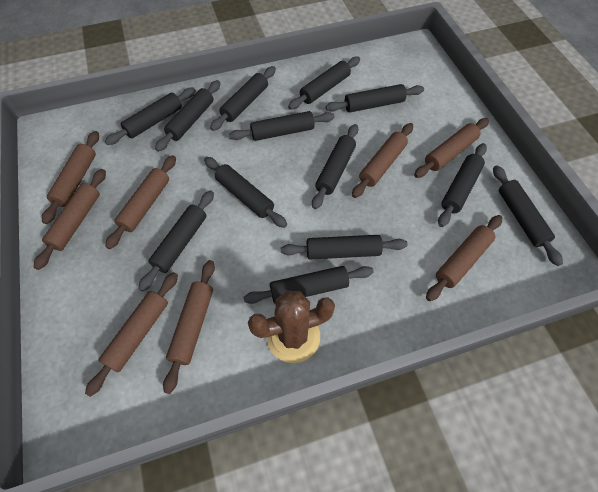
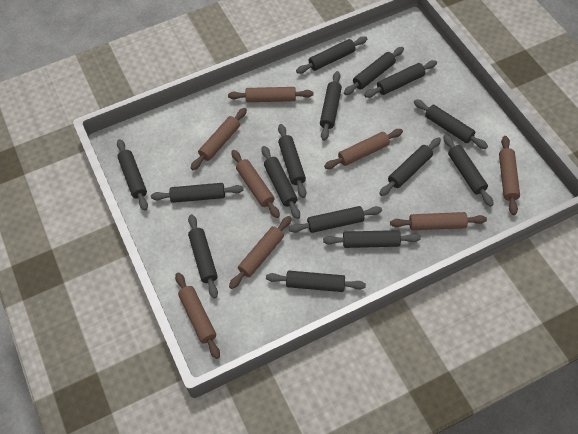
black rolling pin: [105,88,196,145] [138,190,214,291] [155,80,220,152] [204,157,287,228] [210,66,276,131] [229,111,334,141] [244,266,373,304] [281,235,408,259] [288,56,360,110] [312,124,358,209] [326,84,424,113] [438,143,487,227] [493,165,563,266] = 13 -> [117,139,148,211] [151,183,244,203] [188,214,218,299] [261,146,300,219] [266,271,366,292] [278,124,306,198] [289,206,382,233] [296,36,367,74] [320,71,342,141] [323,230,421,248] [344,47,404,95] [364,60,437,98] [379,138,441,196] [414,99,488,149] [443,134,494,207] = 15
brown cactus: [248,291,335,363] = 1 -> none = 0

